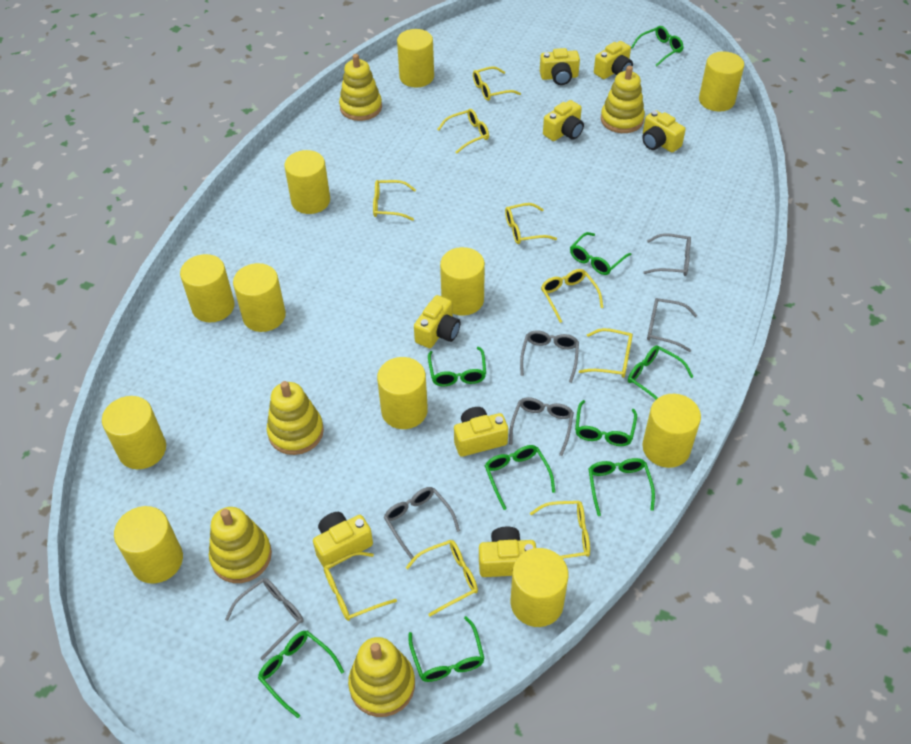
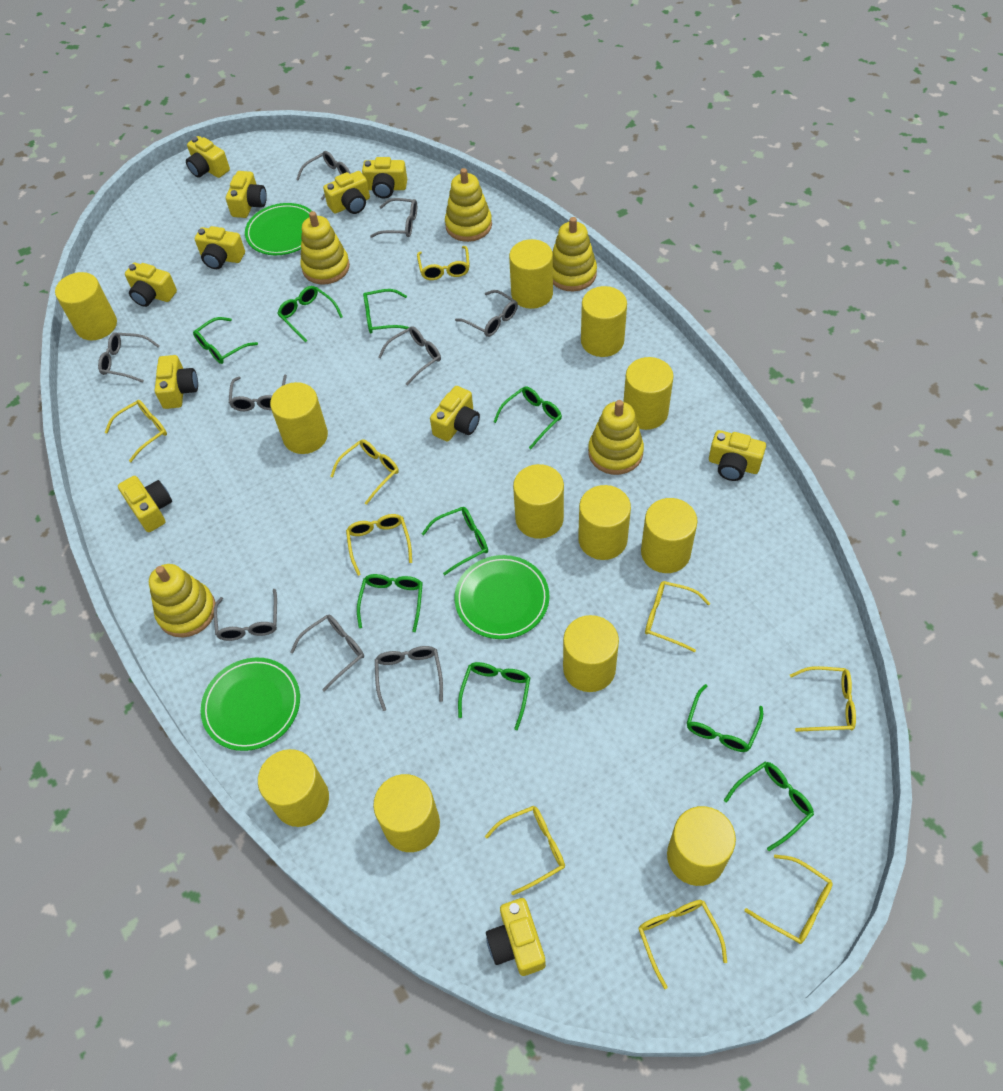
green plate: none = 0 -> [201,658,300,751] [245,203,312,255] [455,555,549,639] = 3
grey glasses: [225,578,304,660] [384,487,460,560] [509,397,574,456] [520,330,579,383] [643,233,691,276] [647,298,697,352] = 6 -> [98,332,159,383] [214,589,277,641] [229,374,287,411] [290,615,364,692] [296,151,350,200] [370,198,417,238] [375,646,443,711] [378,326,441,386] [455,290,518,337] = 9
yellow camera: [313,512,373,569] [414,295,461,348] [454,407,508,457] [479,526,536,577] [540,48,580,85] [543,100,584,141] [594,41,633,79] [642,110,686,152] = 8 -> [118,476,172,532] [125,263,177,307] [155,355,198,409] [186,136,230,178] [195,226,245,269] [226,171,267,218] [323,171,370,214] [362,157,407,198] [430,386,480,442] [486,898,546,976] [709,430,766,481] = 11
yellow cylinder: [102,396,166,469] [114,506,183,584] [180,254,235,322] [233,263,286,332] [284,150,330,214] [377,357,428,429] [397,29,434,87] [440,247,485,316] [510,548,568,627] [642,394,701,468] [699,51,744,111] = 11 -> [55,272,117,340] [258,749,329,827] [270,382,328,454] [373,774,440,852] [509,239,553,309] [513,464,564,539] [563,615,619,692] [578,485,631,560] [581,286,627,357] [623,357,674,430] [641,498,698,573] [667,806,736,886] = 12

